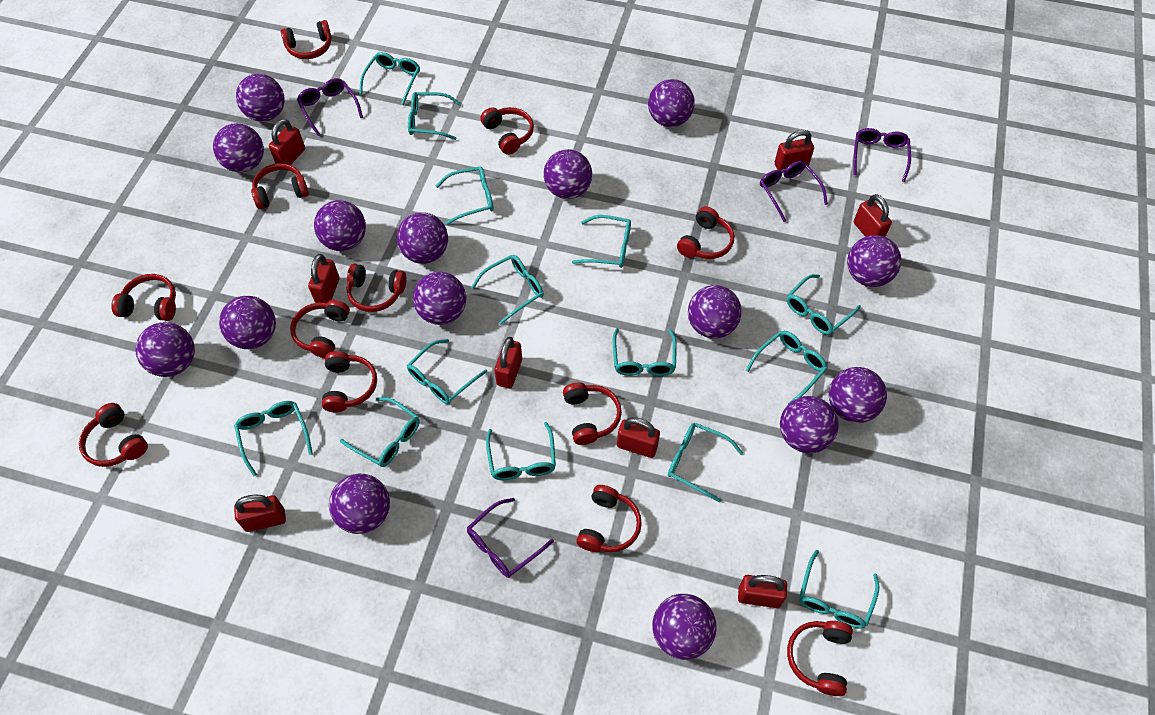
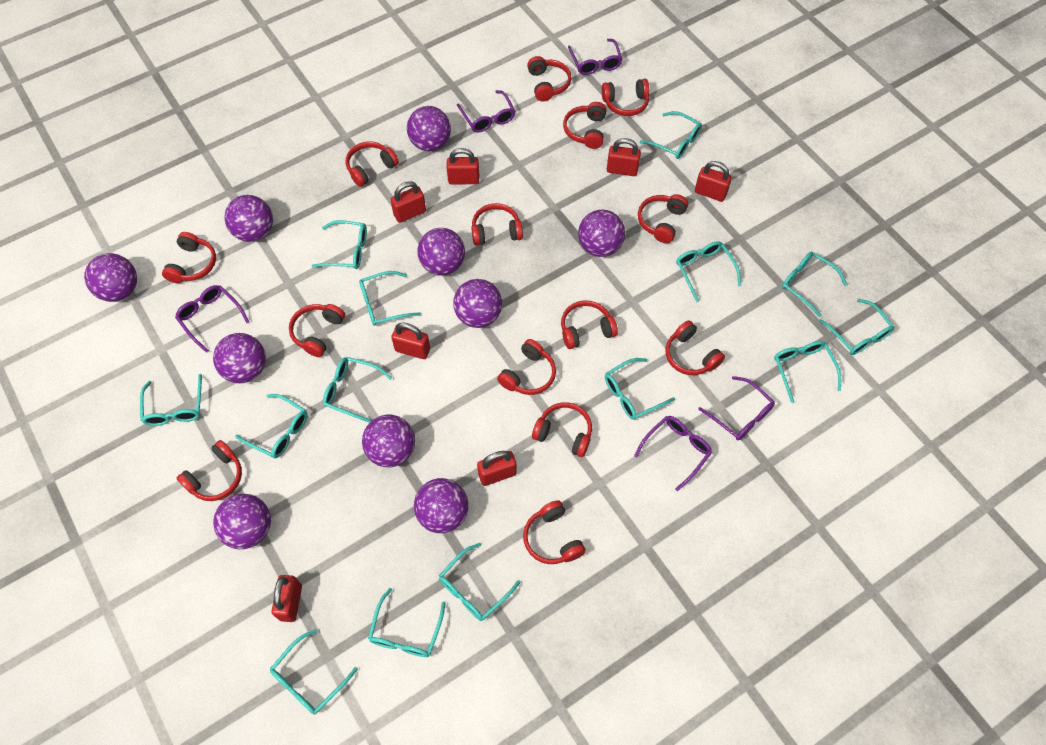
purple ball: [136,322,195,377] [213,123,264,173] [219,296,276,349] [236,74,285,122] [314,200,366,251] [329,474,390,534] [397,212,448,264] [413,272,466,325] [544,149,592,199] [648,79,695,127] [652,594,717,660] [688,285,742,339] [780,396,839,453] [829,367,887,423] [847,235,901,287] = 15 -> [84,253,137,302] [213,333,266,383] [213,494,271,549] [224,195,273,242] [362,415,415,467] [407,106,451,151] [414,478,469,533] [418,228,465,276] [453,279,502,328] [578,210,625,257] = 10
purple glasses: [297,78,363,136] [467,498,554,578] [760,161,828,222] [853,128,911,182] = 4 -> [175,285,249,353] [457,90,515,132] [568,39,623,75] [634,416,712,491] [698,376,775,440] = 5
red headphones: [79,403,148,467] [111,274,176,321] [251,163,309,209] [281,20,332,59] [290,300,350,358] [322,351,377,412] [346,264,407,312] [480,107,534,155] [563,383,622,445] [576,485,642,552] [677,206,734,259] [787,621,853,696] = 12 -> [162,232,216,283] [176,440,242,501] [289,304,345,357] [346,141,399,187] [471,203,523,246] [497,339,556,395] [523,500,586,564] [527,56,572,101] [532,402,592,457] [561,300,618,349] [563,102,606,149] [602,79,649,116] [638,194,688,243] [665,320,725,375] = 14
red padlock: [234,495,286,532] [269,119,305,165] [308,254,340,303] [494,337,522,389] [617,417,660,458] [738,575,787,608] [775,130,814,171] [854,194,892,237] = 8 -> [271,575,302,622] [390,181,426,223] [391,322,430,359] [446,148,479,184] [477,451,517,486] [607,138,641,176] [695,161,732,202] = 7

